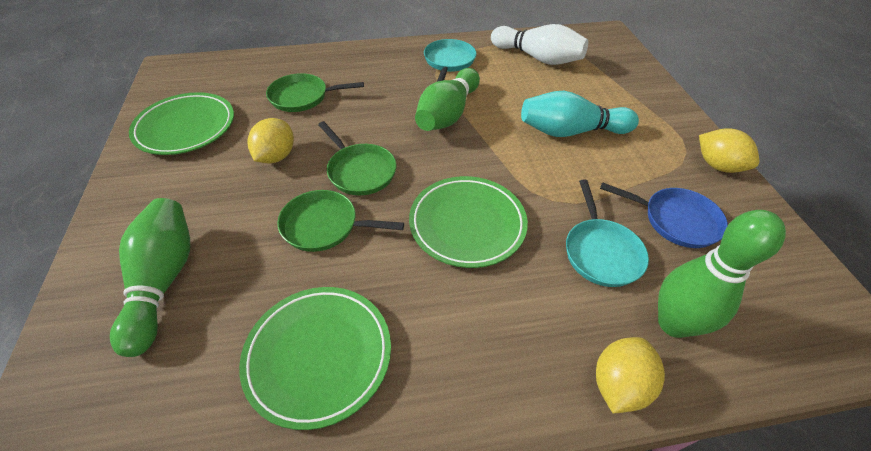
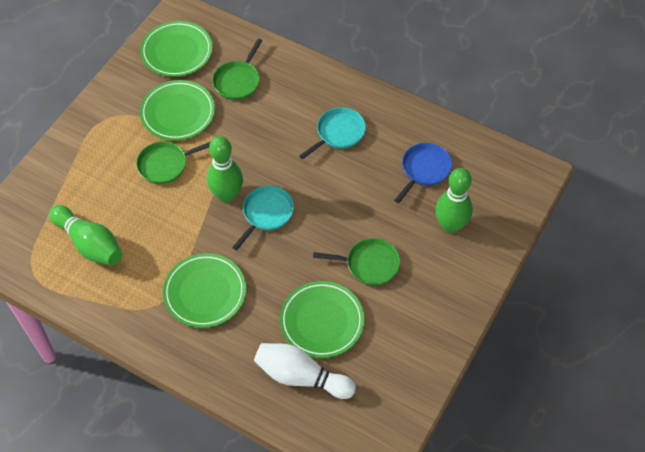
green plate: [129,92,234,155] [239,287,391,430] [409,176,528,268] = 3 -> [140,21,213,77] [140,80,215,140] [163,253,246,328] [280,281,364,358] = 4
turquoise bowling pin: [521,91,639,137] = 1 -> none = 0
yellow lemon: [247,118,294,164] [596,337,665,413] [699,128,759,173] = 3 -> none = 0

